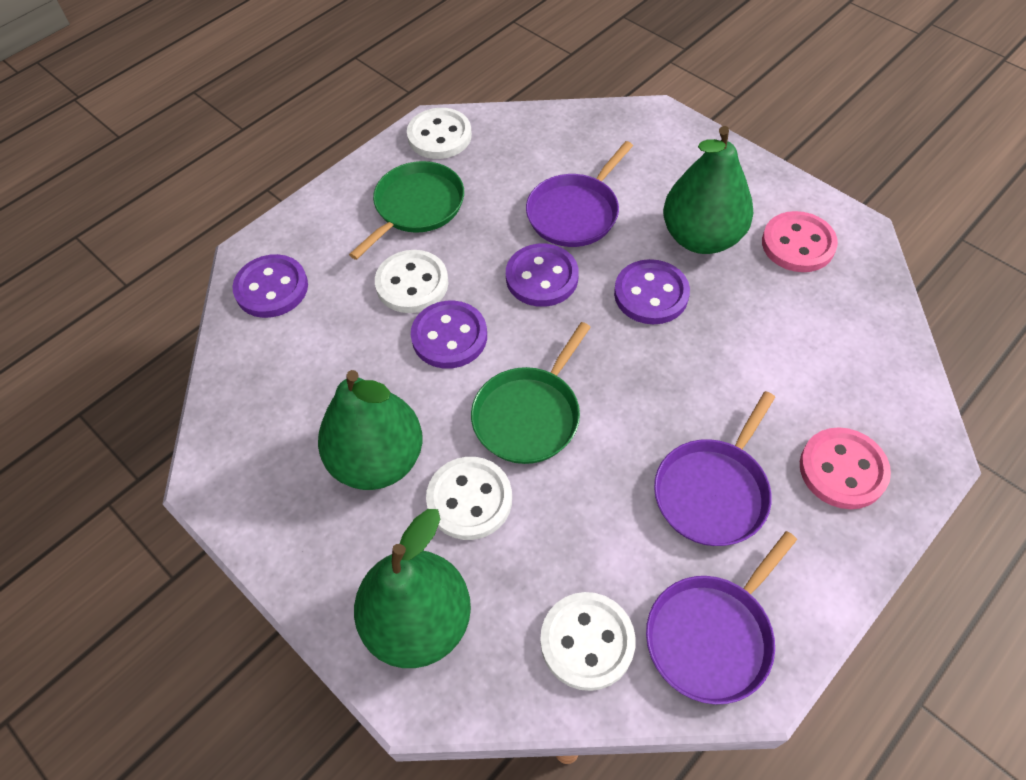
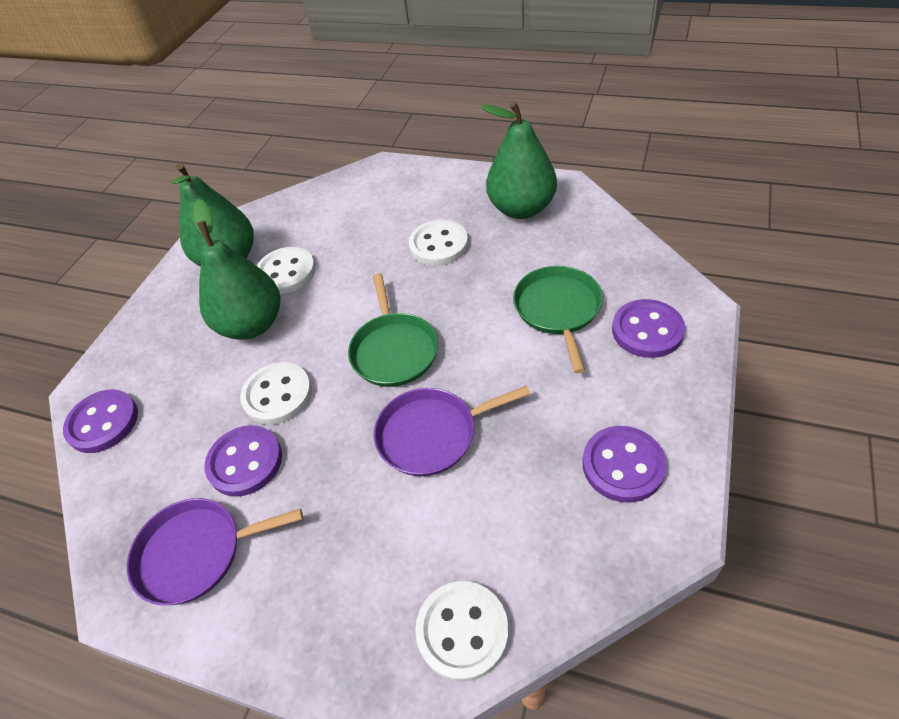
pink button: [762,211,838,272] [800,427,891,509] = 2 -> none = 0
purple pan: [526,141,633,247] [646,531,797,704] [654,391,775,546] = 3 -> [127,498,303,605] [374,386,530,476] = 2

